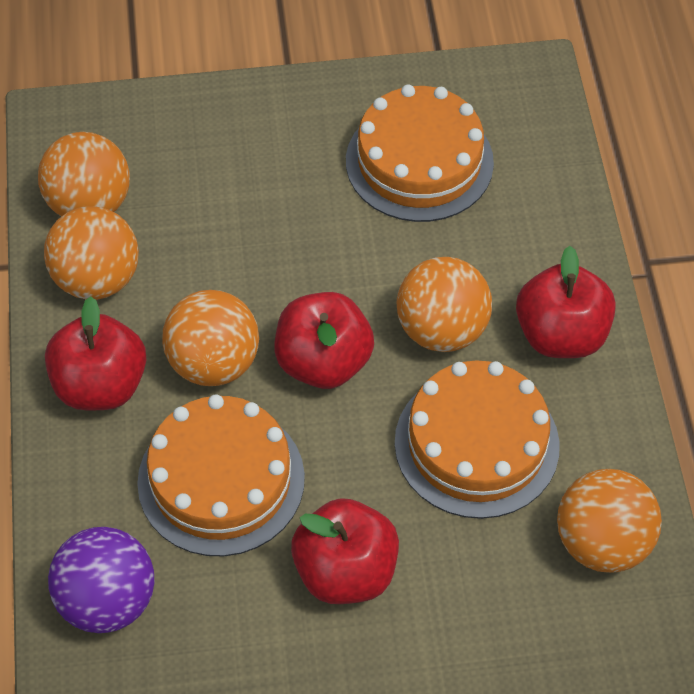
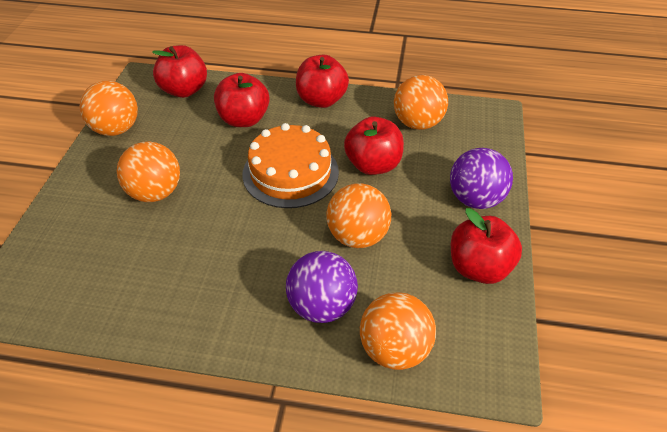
orange cake: [137,394,305,556] [346,84,494,222] [395,360,560,519] = 3 -> [242,123,339,208] = 1
purple ball: [48,527,154,633] = 1 -> [286,251,358,323] [450,148,513,209] = 2
red apple: [45,296,147,410] [274,292,374,389] [291,498,399,604] [516,246,616,358] = 4 -> [152,45,207,98] [214,73,270,127] [296,55,349,108] [344,116,404,175] [451,208,522,284] = 5

